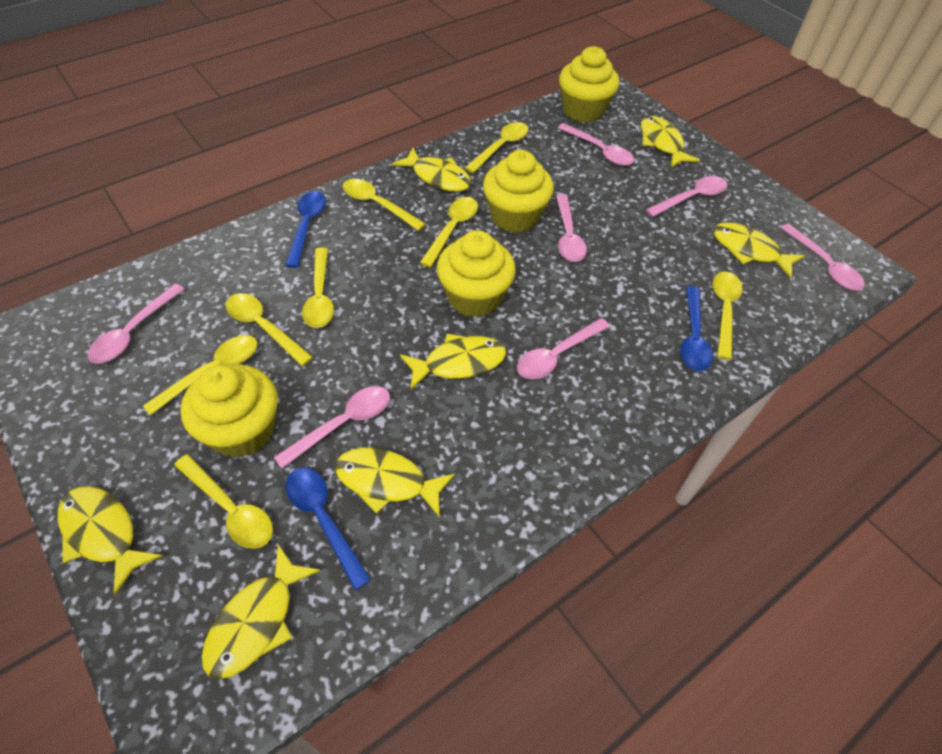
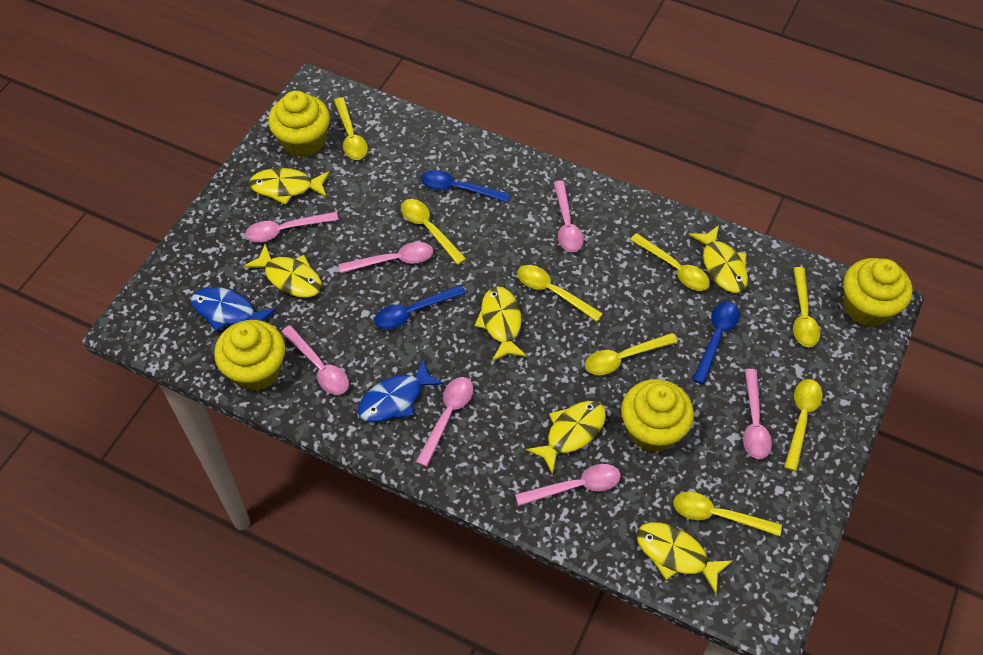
blue fish: none = 0 -> [191,287,276,332] [358,358,444,422] = 2
yellow fish: [58,486,162,595] [202,544,320,679] [335,448,455,518] [392,148,471,192] [400,334,506,390] [641,116,700,167] [713,222,805,278] = 7 -> [243,244,322,298] [249,168,330,205] [474,286,527,361] [526,401,606,475] [636,522,733,593] [689,225,748,293] = 6

